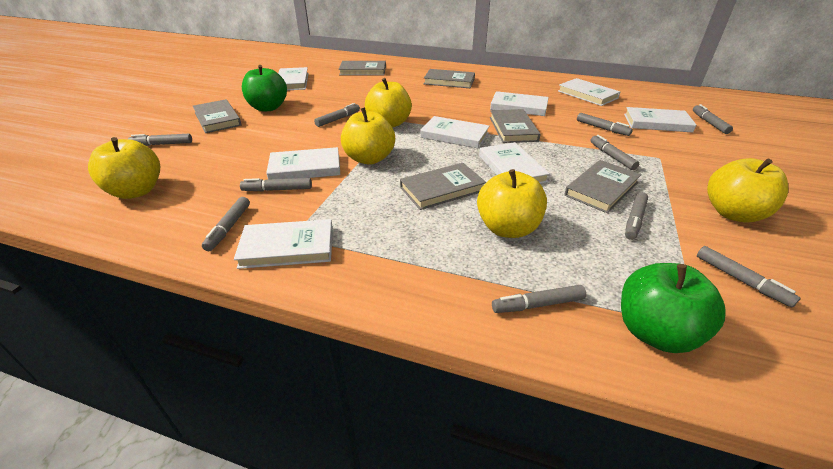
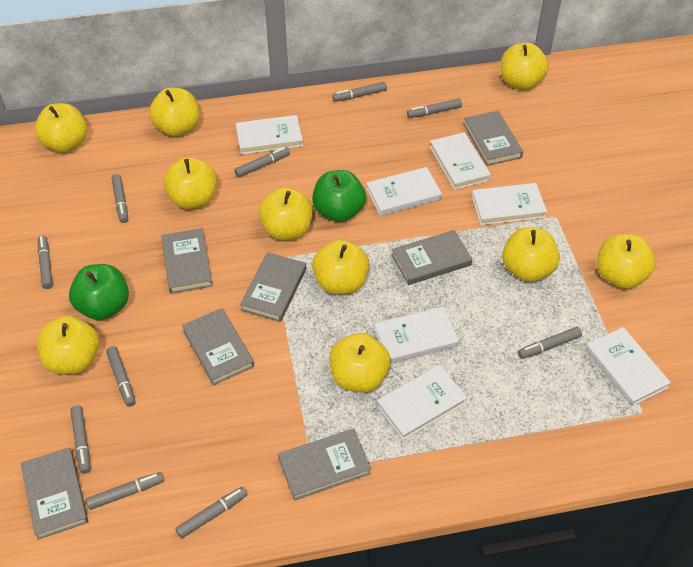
grey book: [193,99,242,133] [339,61,386,76] [400,163,486,210] [424,69,475,88] [490,109,541,143] [564,160,641,213] = 6 -> [21,448,88,540] [161,228,213,294] [182,308,254,385] [240,252,306,322] [278,429,371,501] [392,230,472,285] [463,111,523,166] = 7
white book: [234,219,333,269] [266,147,340,180] [278,67,309,90] [420,116,490,149] [479,142,550,184] [490,91,549,116] [558,78,620,106] [624,107,696,133] = 8 -> [236,115,303,155] [366,167,442,216] [374,307,459,364] [377,365,467,440] [430,132,491,190] [472,183,547,225] [586,327,671,406] = 7
yellow apple: [88,137,160,199] [341,107,395,165] [365,78,412,128] [477,169,547,238] [707,158,788,222] = 5 -> [35,103,87,153] [37,316,99,374] [149,88,199,137] [163,157,217,209] [258,187,313,240] [312,239,369,295] [329,333,391,393] [501,43,549,90] [502,227,560,282] [597,234,656,289] = 10

